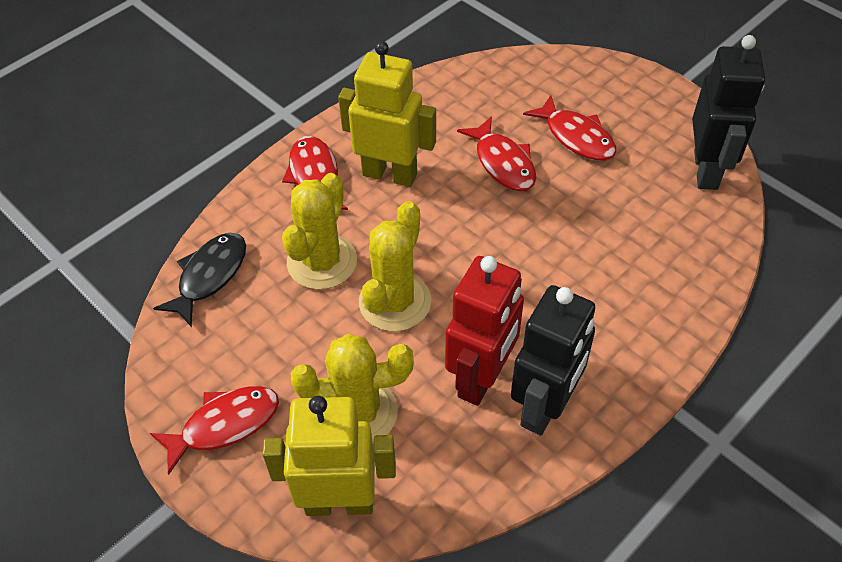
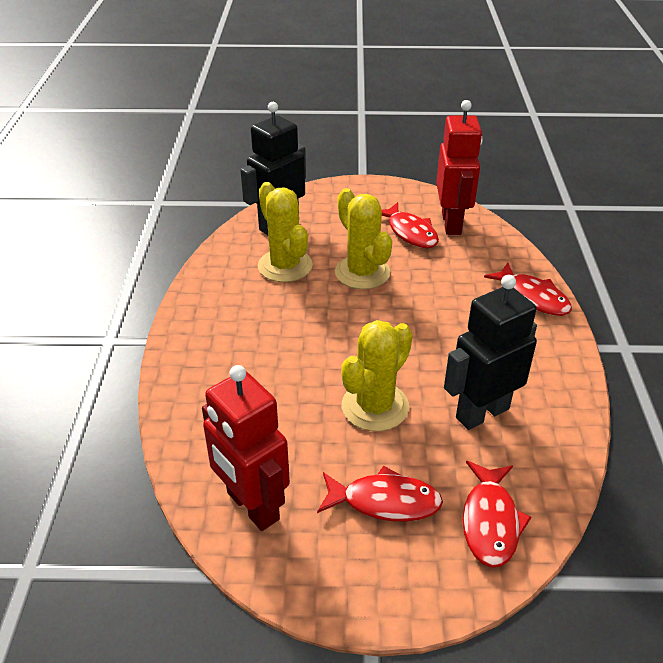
black fish: [153,233,246,327] = 1 -> none = 0
red robot: [445,256,524,406] = 1 -> [202,365,290,531] [436,100,483,235] = 2
yellow robot: [262,396,396,516] [338,41,436,187] = 2 -> none = 0

